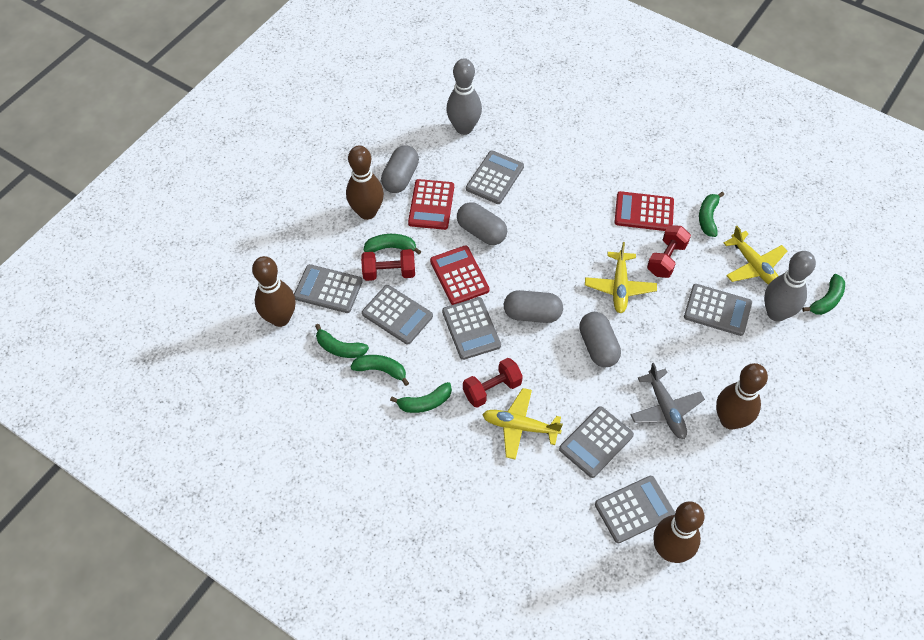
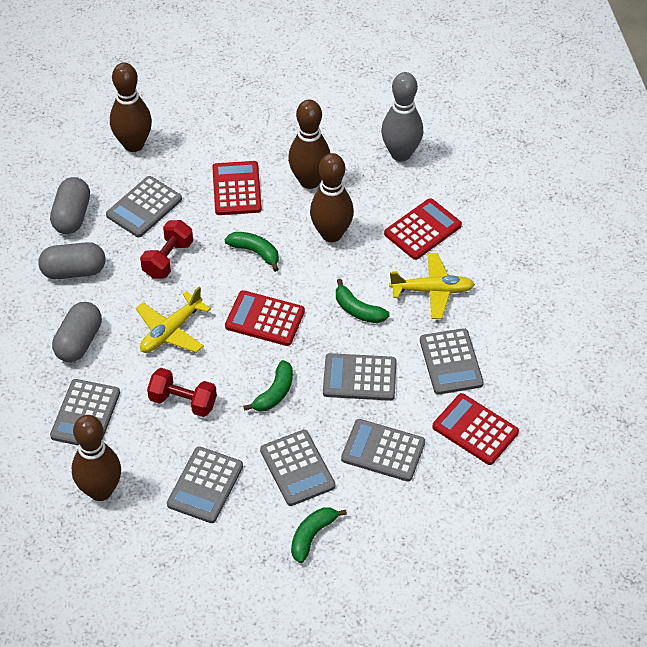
green banana: [315,324,369,358] [350,355,409,386] [364,234,421,254] [390,382,452,413] [699,192,724,237] [802,274,845,315] = 6 -> [224,232,279,272] [243,360,293,412] [291,507,347,563] [336,279,390,323] = 4
grey bowling pin: [446,59,482,135] [764,251,816,322] = 2 -> [381,72,423,162] = 1
grey capsule: [381,145,419,193] [457,202,507,245] [504,290,563,323] [579,312,621,367] = 4 -> [38,242,106,279] [50,177,90,234] [52,302,102,362] = 3
grey plane: [631,363,705,439] = 1 -> none = 0
red calculator: [408,179,454,230] [430,246,490,305] [614,191,674,231] = 3 -> [212,161,262,215] [225,290,305,346] [384,198,462,260] [432,393,519,465] = 4
red dumbbell: [361,249,415,281] [463,358,523,408] [647,225,691,278] = 3 -> [140,220,193,279] [147,368,217,417] = 2
yellow plane: [482,388,563,460] [585,242,657,313] [724,226,787,285] = 3 -> [136,287,211,353] [389,253,475,319] = 2

